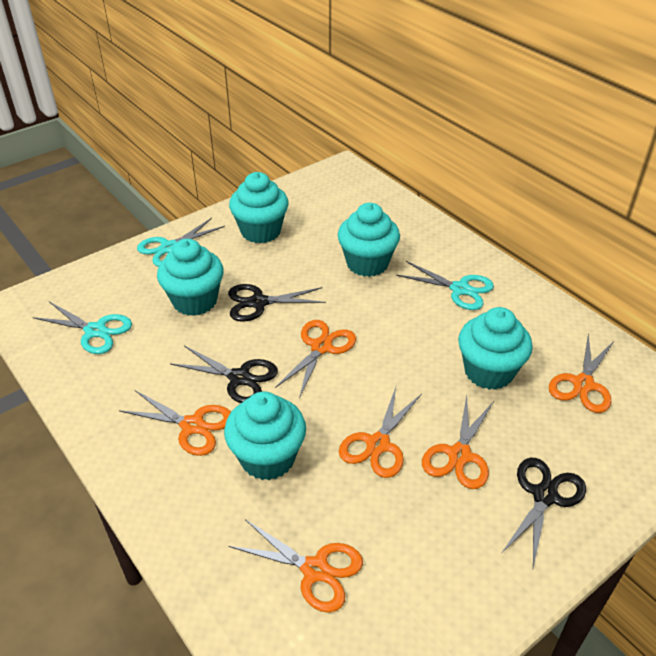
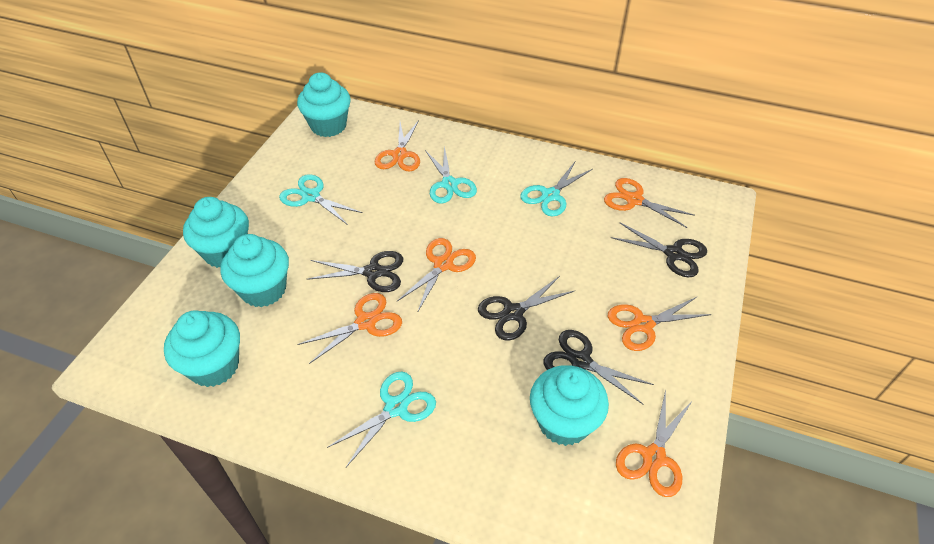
black scissors: [170,346,278,403] [228,284,326,322] [501,458,586,568] = 3 -> [307,251,403,292] [478,276,574,341] [543,330,654,405] [611,222,707,277] = 4
turquoise scissors: [33,302,132,354] [137,218,225,267] [396,261,494,310] = 3 -> [279,174,363,225] [327,371,436,467] [425,146,477,204] [520,162,593,217] = 4

